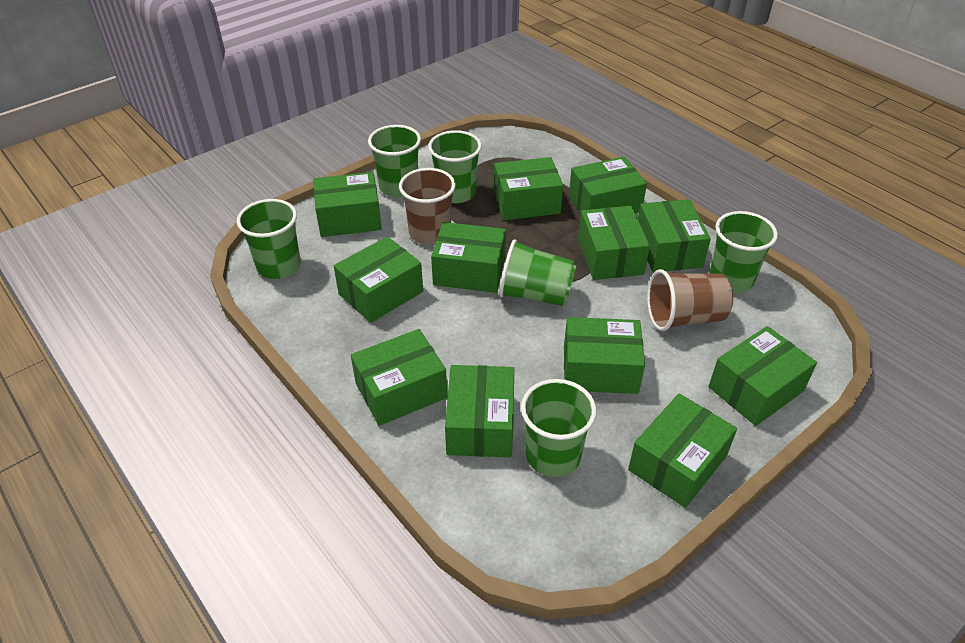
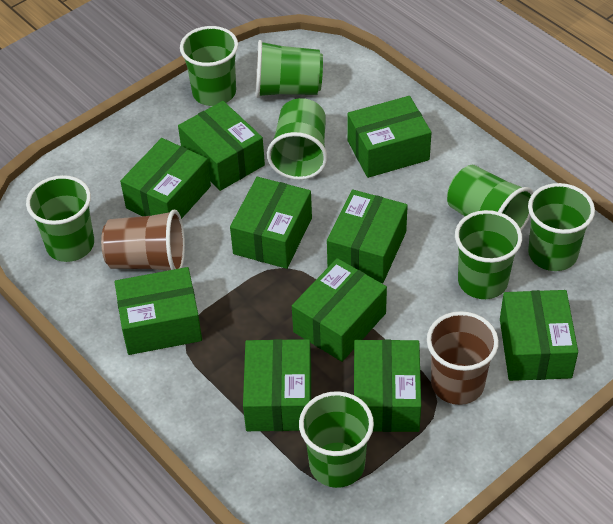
green box: [313,172,382,237] [334,236,423,323] [351,329,447,426] [431,222,506,293] [445,365,514,457] [494,157,563,220] [564,317,645,394] [569,157,647,213] [578,206,650,280] [628,393,737,508] [638,199,711,272] [709,326,817,426] = 12 -> [115,267,202,355] [120,138,211,219] [178,101,265,191] [230,177,312,269] [243,339,311,431] [292,258,387,362] [327,189,408,283] [347,96,431,178] [354,340,421,432] [500,290,578,381] = 10
green cup: [237,199,301,279] [368,125,421,197] [428,130,482,203] [499,240,576,306] [521,379,597,477] [710,211,778,292] = 6 -> [26,175,94,262] [180,26,238,106] [256,40,323,98] [267,98,327,180] [299,391,374,488] [447,165,534,231] [455,210,522,299] [528,183,595,271] = 8

